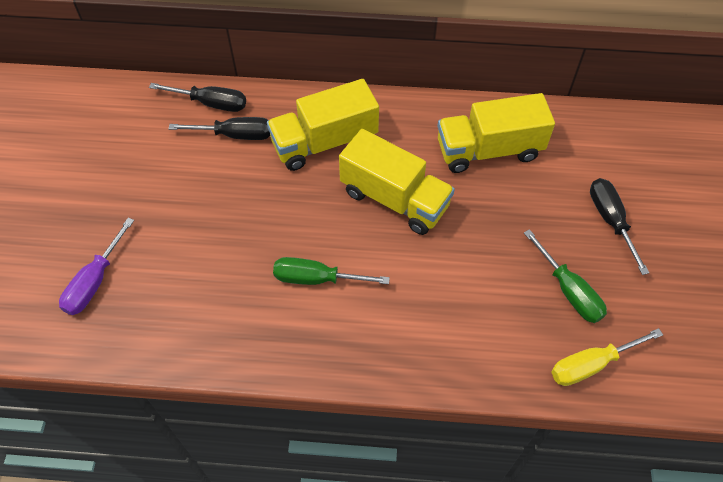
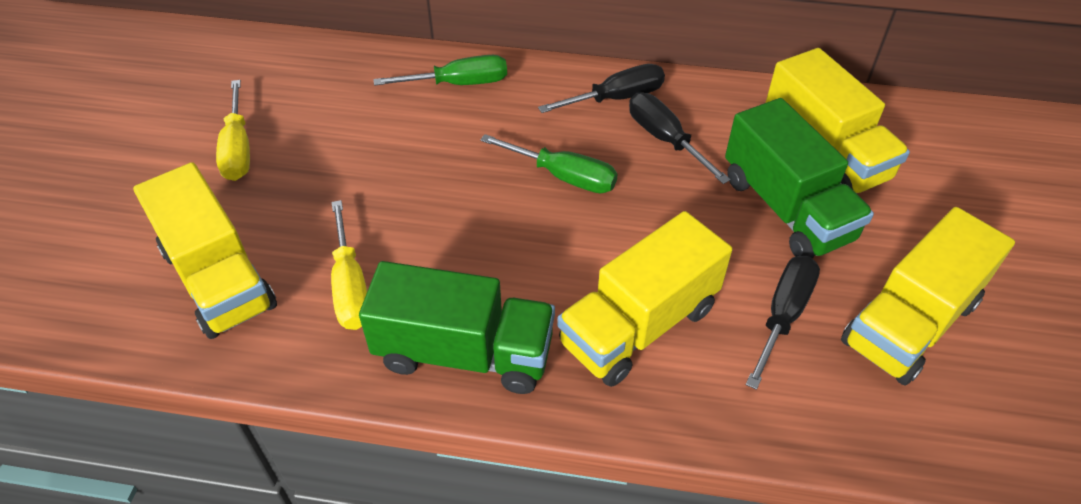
green truck: none = 0 -> [359,261,555,394] [725,98,874,258] = 2
purple screwdriver: [59,218,134,315] = 1 -> none = 0
yellow screwdriver: [551,328,663,386] = 1 -> [216,80,250,181] [331,200,367,330] = 2
yellow truck: [267,79,379,171] [339,129,455,235] [437,93,555,173] = 3 -> [133,162,277,339] [557,211,732,387] [766,48,910,193] [841,207,1015,386] = 4

